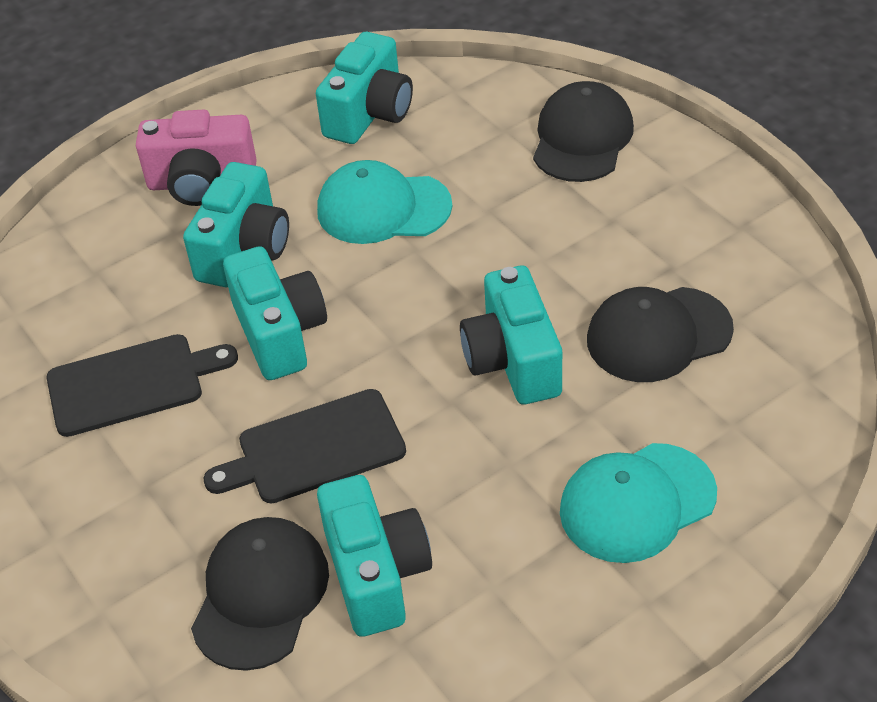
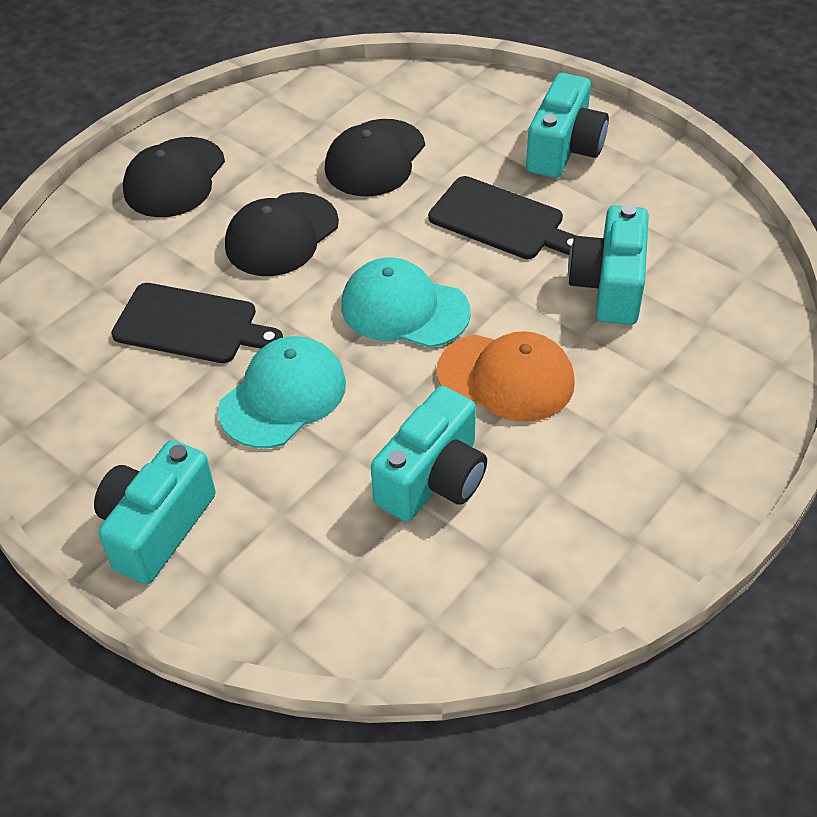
orange cap: none = 0 -> [437,331,575,422] = 1
pink camera: [136,110,257,206] = 1 -> none = 0
turquoise camera: [183,162,289,287] [223,246,327,380] [316,32,413,144] [317,475,432,637] [460,265,562,404] = 5 -> [94,440,216,584] [371,386,487,522] [526,73,609,178] [568,204,649,325] = 4

